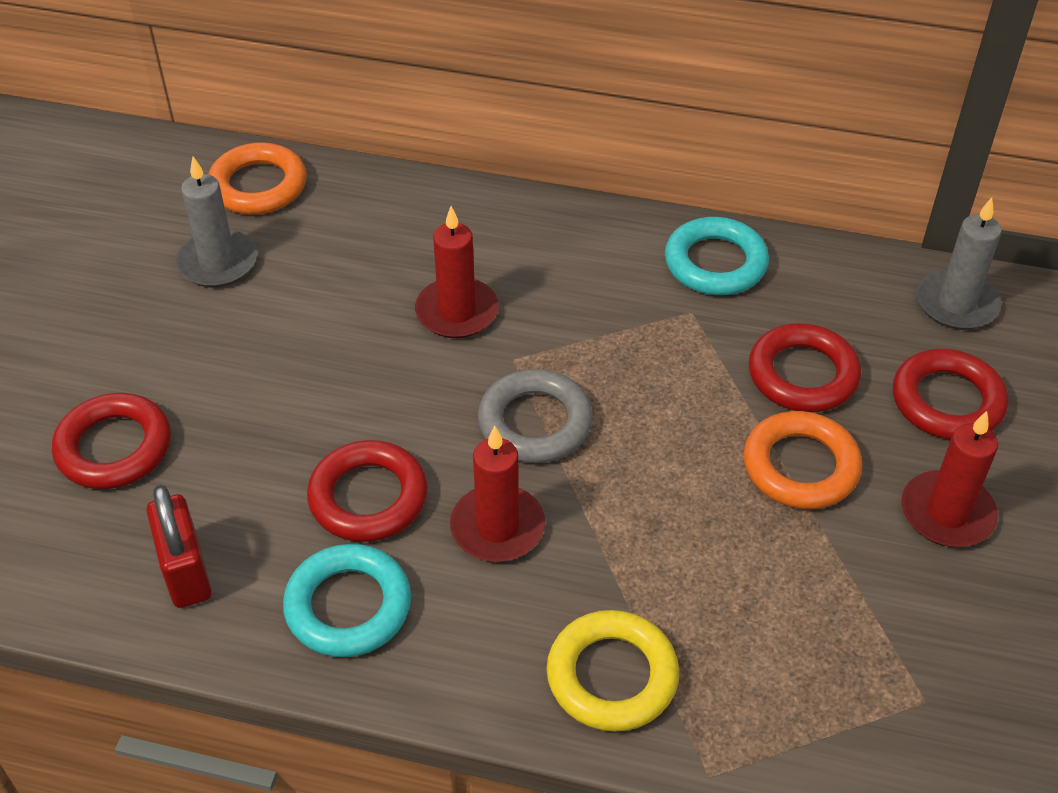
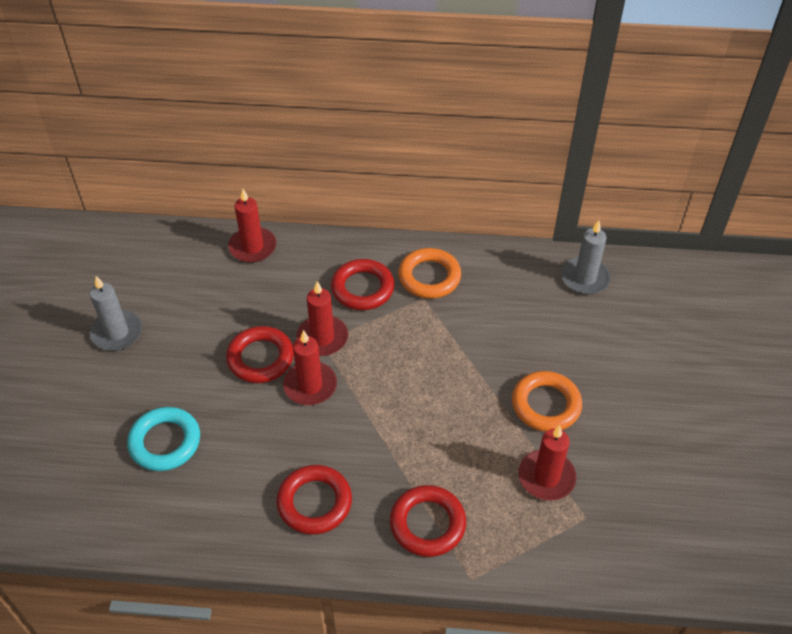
grey ring: [478,369,593,463] = 1 -> none = 0
red candle: [415,206,499,338] [450,426,545,562] [902,411,998,547] = 3 -> [228,189,276,263] [283,330,337,405] [296,281,348,356] [519,425,576,501] = 4
red padlock: [146,485,211,608] = 1 -> none = 0
turquoise ring: [283,544,411,657] [665,217,769,295] = 2 -> [127,407,200,471] = 1
yellow ring: [546,610,679,732] = 1 -> none = 0

